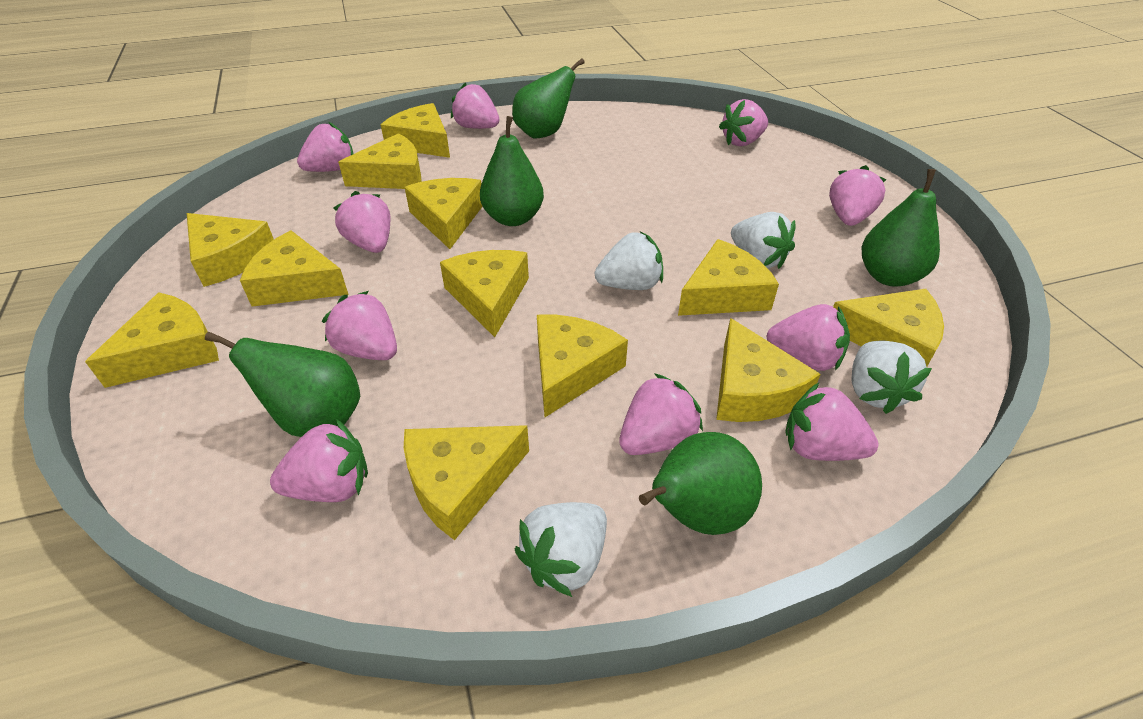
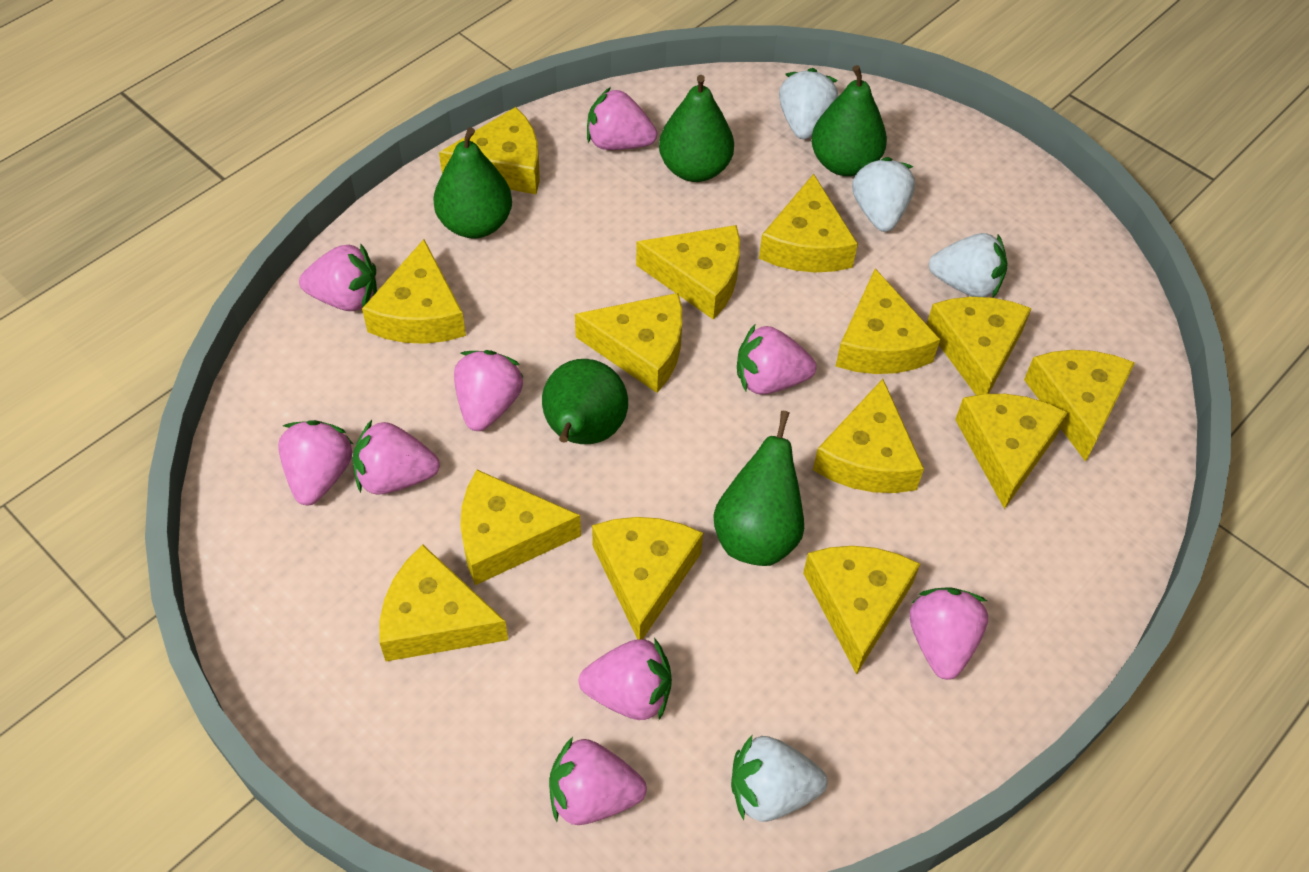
pink strawberry: [270,419,368,502] [297,122,354,172] [322,291,397,360] [333,191,391,253] [451,82,499,129] [619,373,703,455] [719,99,768,146] [766,304,850,371] [785,383,879,461] [829,165,886,226] = 10 -> [278,420,353,505] [299,244,377,311] [353,420,440,495] [454,350,524,431] [549,737,647,825] [579,638,672,720] [587,87,657,150] [737,324,817,395] [910,587,988,680] = 9
yellow cheese: [85,292,219,388] [187,213,274,287] [240,230,349,307] [338,133,422,189] [381,103,450,158] [404,425,529,540] [405,178,483,249] [440,250,529,337] [537,315,628,417] [678,239,779,316] [716,318,821,422] [833,289,944,367] = 12 -> [362,239,466,344] [379,544,508,661] [439,107,540,194] [460,470,581,585] [575,293,682,393] [592,517,703,640] [636,225,740,320] [759,174,858,272] [803,546,920,675] [813,379,924,493] [836,268,940,374] [927,297,1032,395] [955,394,1068,509] [1024,350,1135,462] = 14

